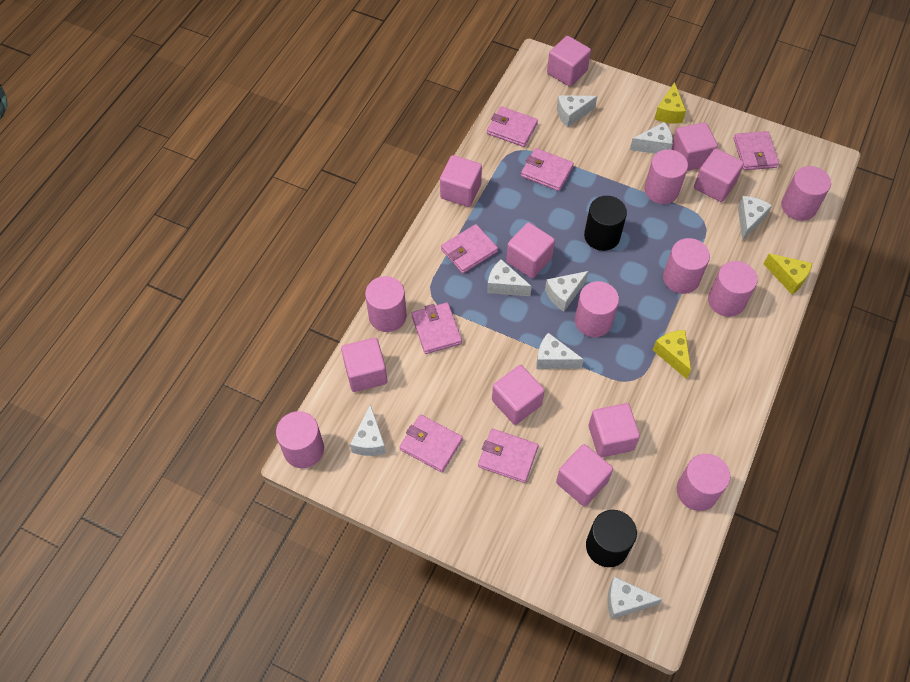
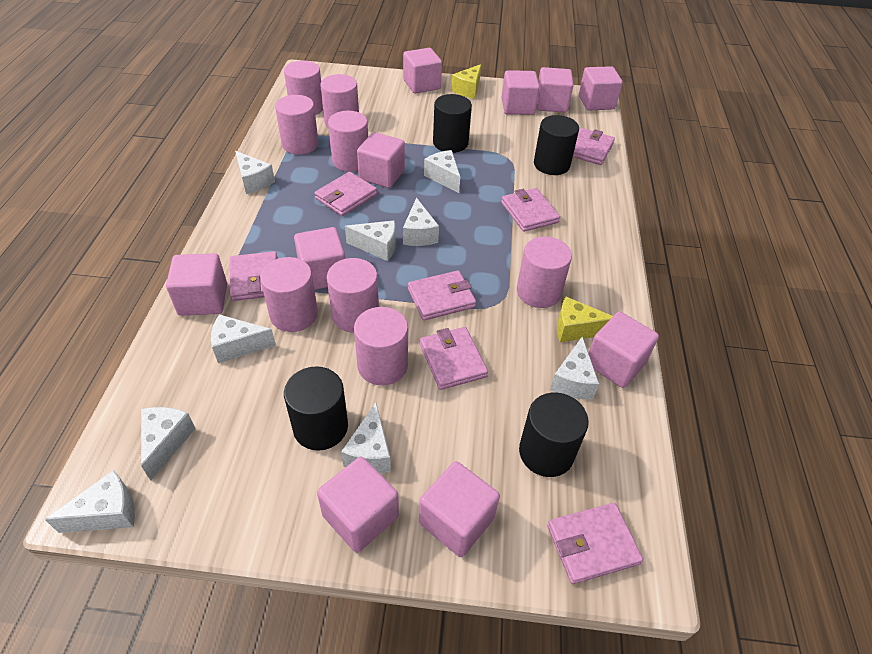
black cylinder: [584,196,627,251] [586,510,637,567] = 2 -> [284,366,348,451] [433,94,472,153] [519,393,589,477] [534,115,579,175] = 4
pink cube: [341,338,387,392] [440,155,482,207] [492,365,545,425] [506,222,555,279] [547,36,591,87] [556,444,613,507] [589,403,640,457] [671,122,718,171] [694,148,744,202] = 9 -> [166,253,227,316] [294,227,345,290] [317,457,399,553] [357,132,405,188] [403,48,442,94] [419,461,500,557] [502,70,540,115] [537,67,574,113] [579,66,623,111] [588,311,659,388] = 10
white cheese: [350,404,386,456] [487,259,532,296] [536,333,584,369] [545,271,588,311] [557,95,597,128] [608,576,663,619] [630,122,673,154] [738,196,772,241] = 8 -> [45,470,135,533] [141,407,196,480] [211,314,276,363] [235,151,275,194] [341,402,391,473] [345,220,396,261] [403,198,439,246] [424,150,460,193] [550,337,599,399] = 9
yellow cheese: [653,330,691,379] [654,82,686,124] [764,253,812,294] = 3 -> [451,64,481,99] [557,297,613,342] = 2

